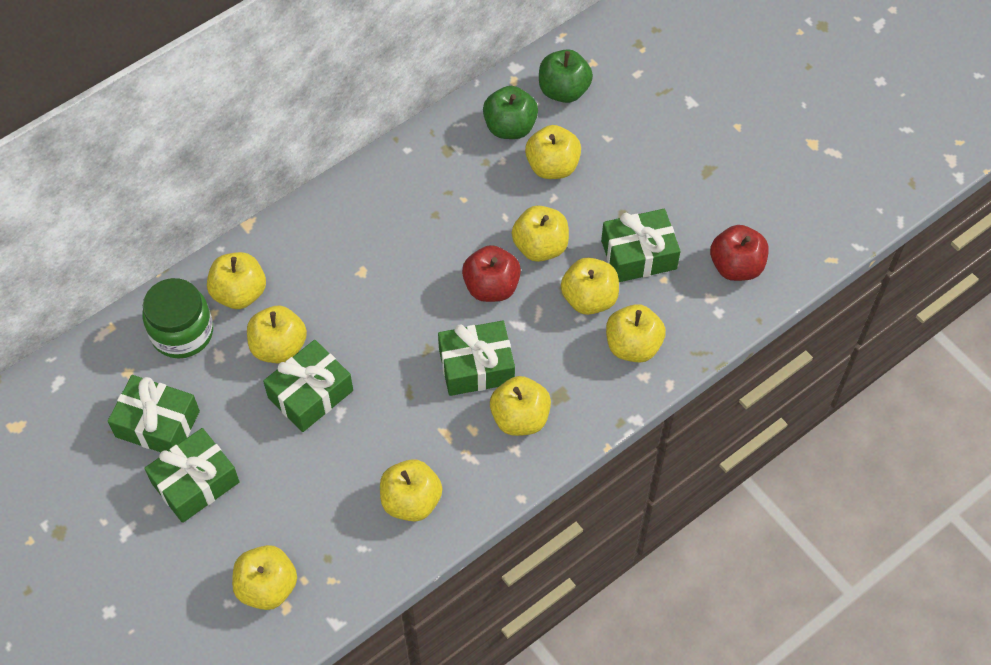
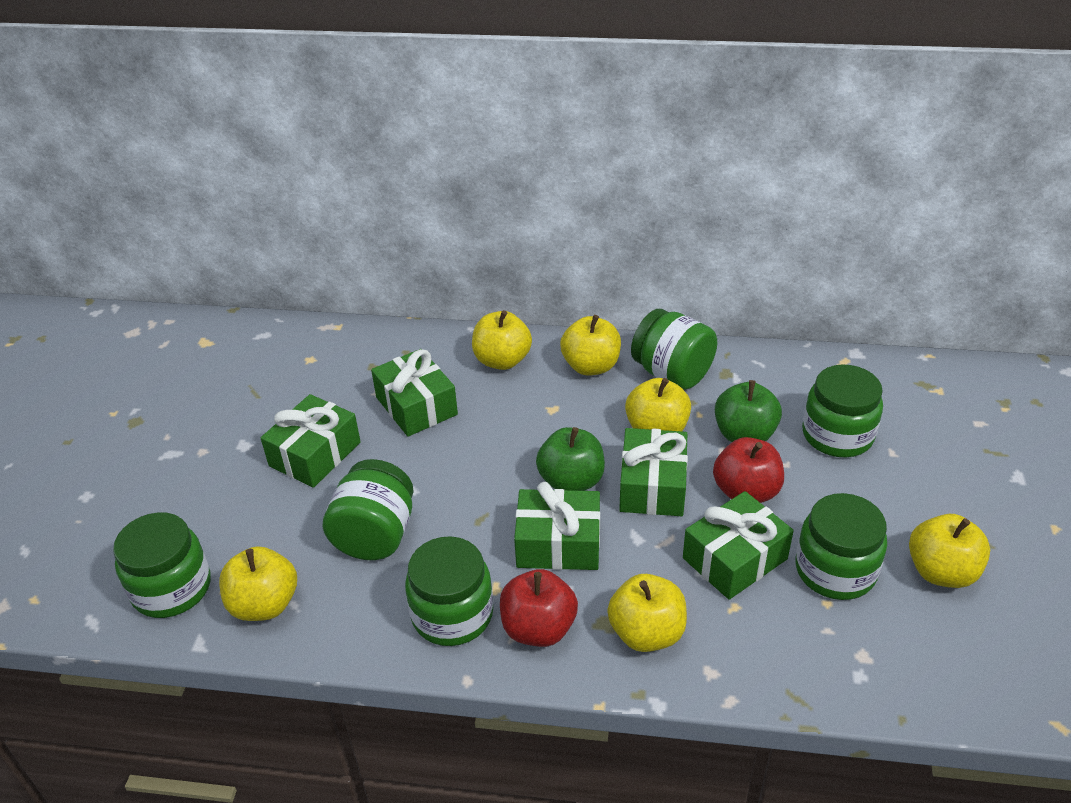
green jar: [142,278,213,359] = 1 -> [113,512,211,618] [322,459,414,560] [405,536,493,646] [631,309,717,390] [796,493,887,600] [802,364,883,457] = 6
yellow apple: [207,252,266,309] [232,545,297,610] [247,306,307,363] [380,459,442,521] [490,376,551,436] [512,205,569,262] [525,125,581,179] [561,257,619,315] [606,304,666,363] = 9 -> [219,546,297,621] [472,310,532,370] [560,315,621,376] [607,574,687,652] [625,378,691,431] [909,514,990,588] = 6

